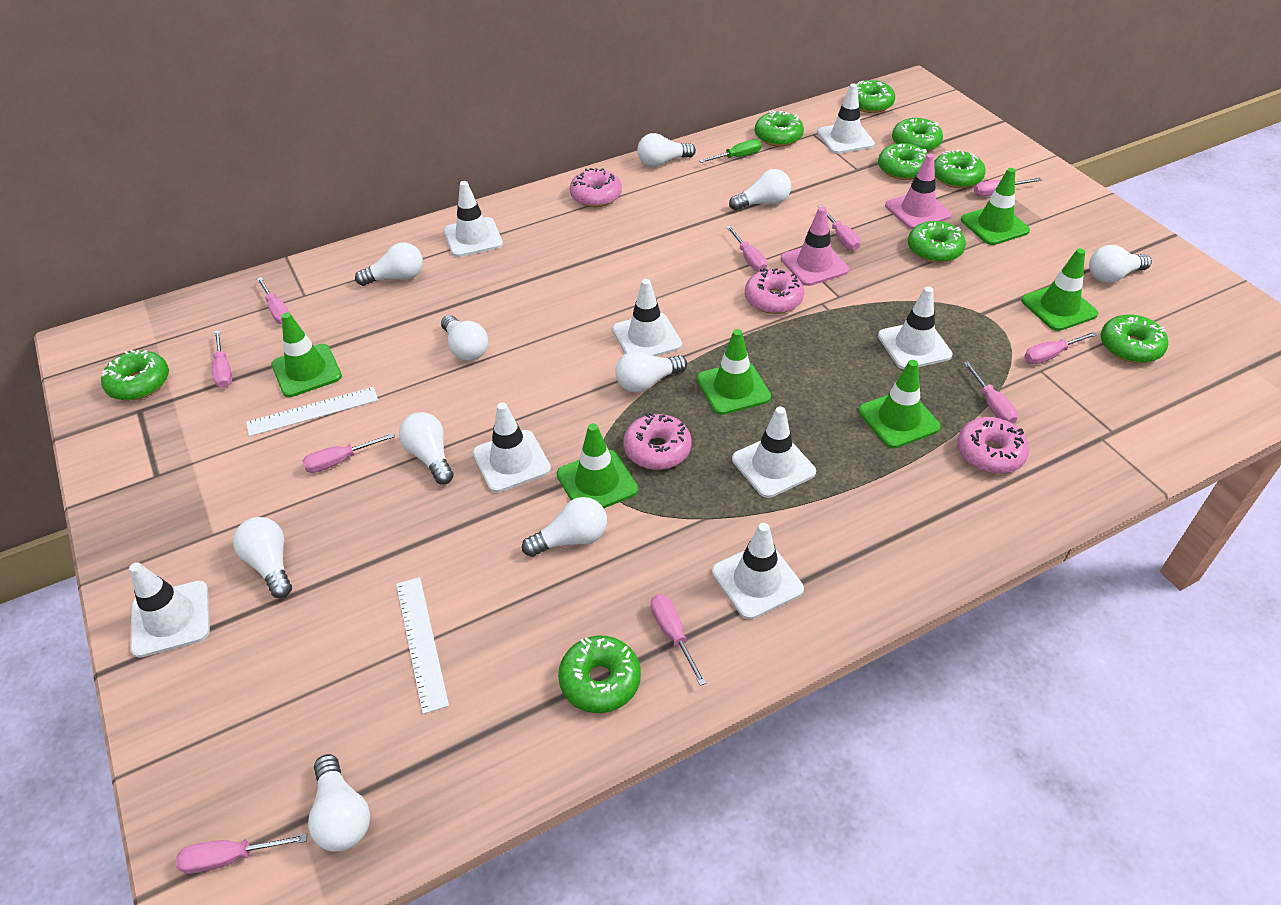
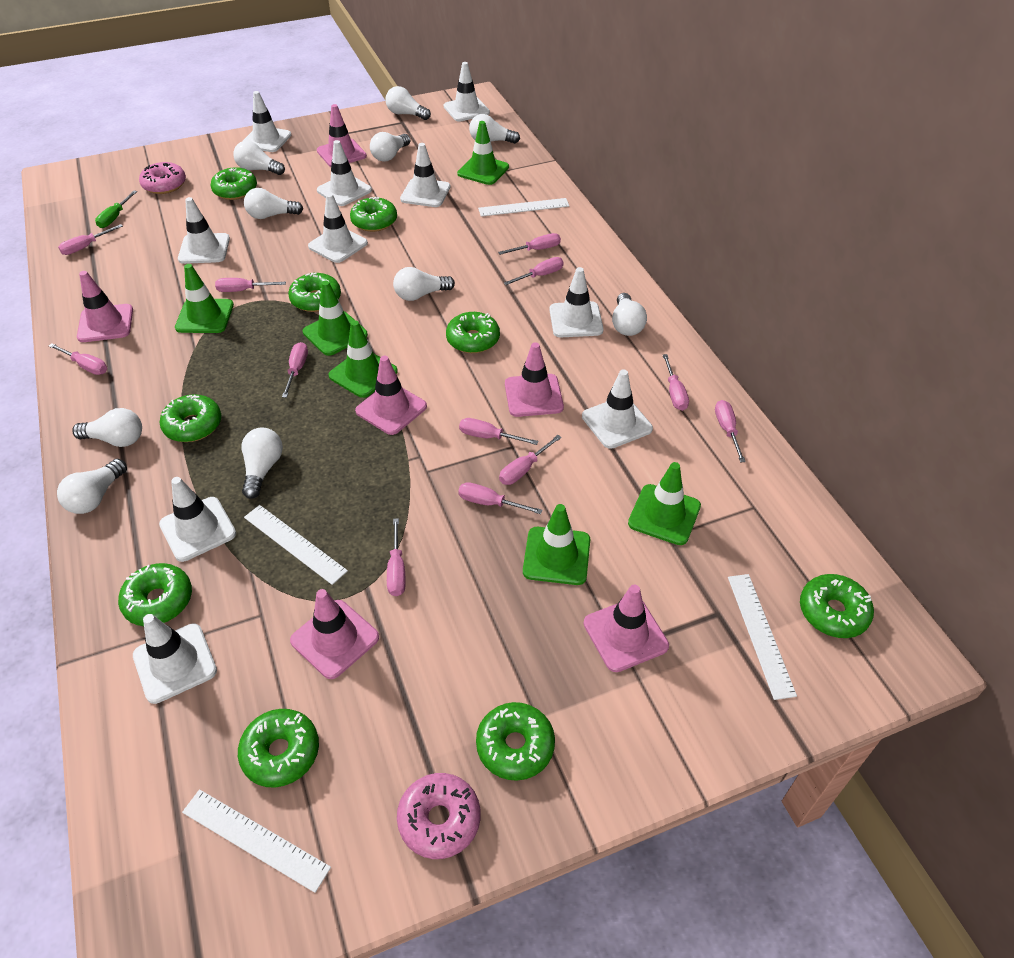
pink donut: [570,168,622,207] [623,413,692,470] [745,268,804,314] [957,417,1029,474] = 4 -> [139,162,186,194] [397,773,480,859] = 2
pink screwdriver: [176,833,307,874] [212,330,232,388] [257,277,289,324] [302,433,395,473] [651,594,706,686] [726,226,767,272] [818,205,860,251] [963,361,1018,424] [974,178,1042,196] [1024,332,1097,364] = 10 -> [49,343,107,375] [58,224,123,255] [215,278,286,292] [282,342,308,398] [387,518,406,596] [458,482,542,514] [459,418,538,445] [498,233,561,255] [499,435,562,485] [504,257,564,285] [663,354,689,411] [715,400,746,462] = 12
pink traffic cone: [781,207,849,286] [885,153,952,229] = 2 -> [77,271,133,342] [290,589,379,679] [317,104,367,167] [355,356,427,435] [505,342,564,417] [584,584,669,672] = 6
white ruler: [246,387,378,437] [396,577,449,714] = 2 -> [182,789,331,893] [244,505,348,585] [478,198,569,217] [728,574,797,700] = 4
white traffic cone: [129,562,210,658] [444,181,503,257] [473,402,551,493] [612,279,682,356] [712,523,804,620] [732,406,816,498] [817,83,875,154] [878,286,953,369] = 8 -> [133,614,217,704] [159,477,236,562] [178,197,230,264] [243,91,291,152] [308,193,368,263] [317,140,372,206] [400,143,450,207] [444,62,490,122] [550,267,604,337] [582,369,653,449] = 10

